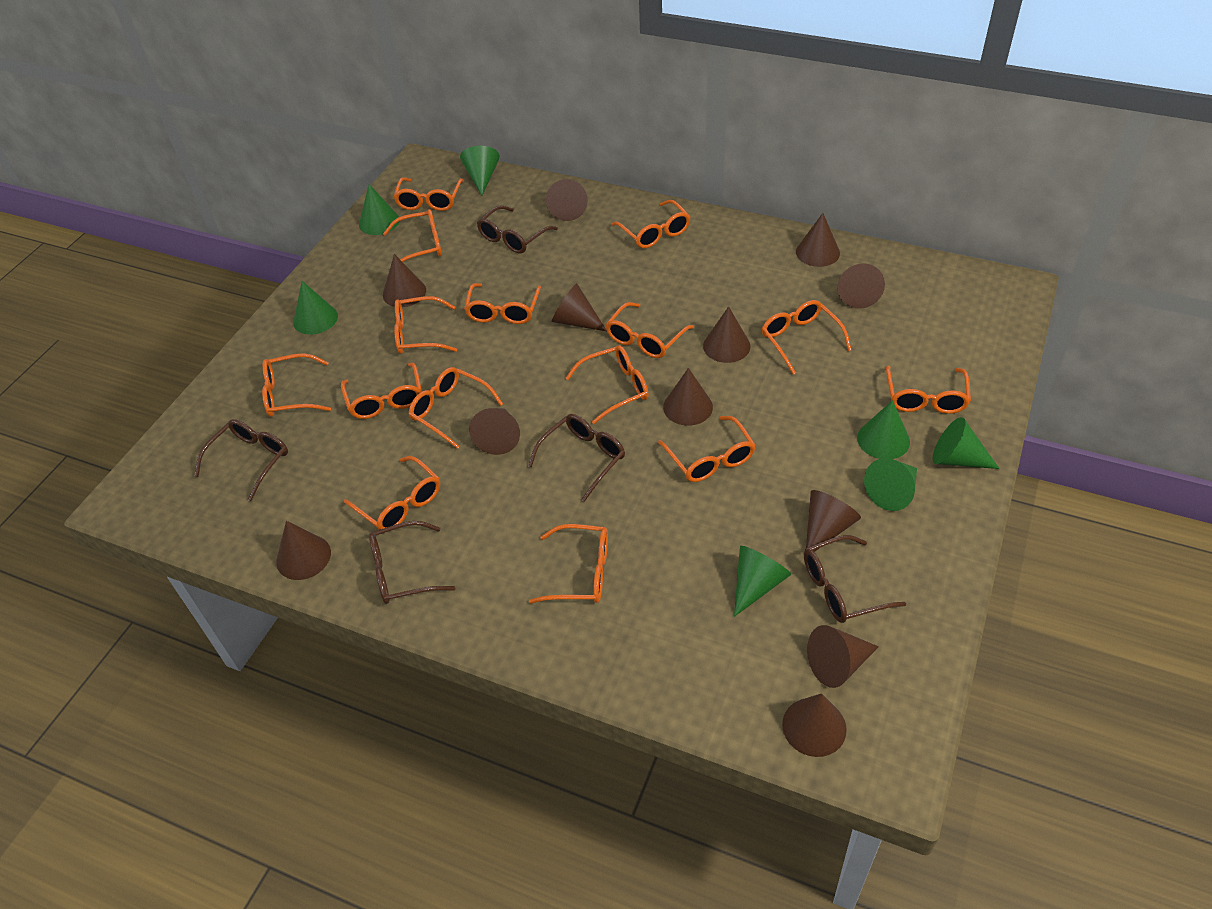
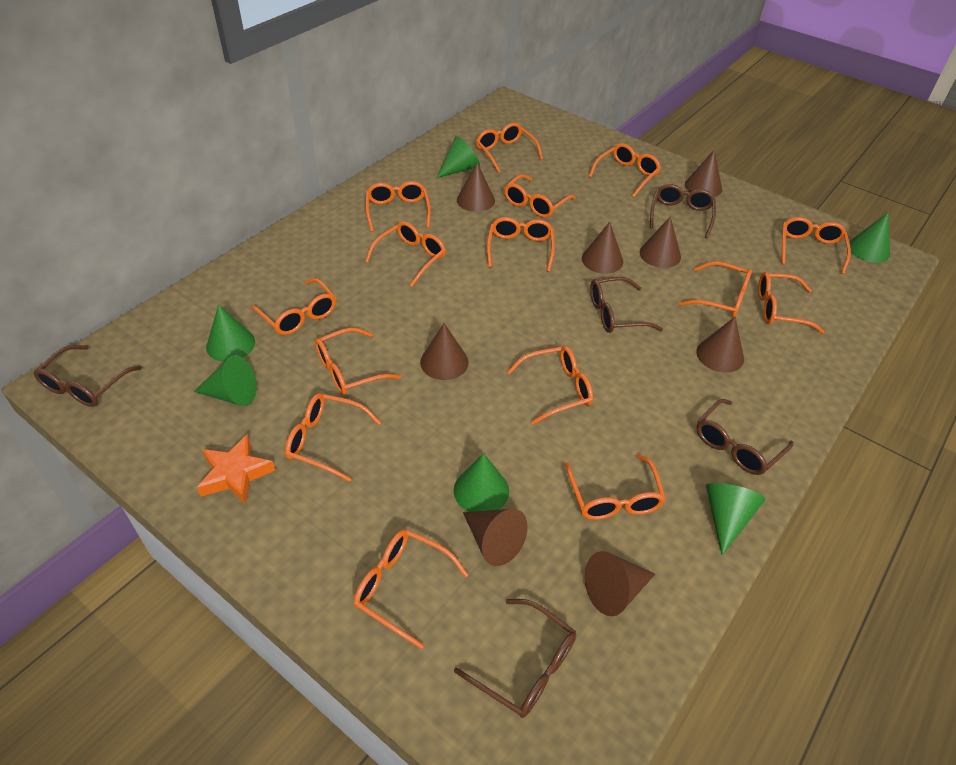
brown cone: [276,521,331,580] [383,254,426,307] [469,408,520,455] [546,179,588,221] [552,283,607,331] [663,368,713,426] [703,306,750,363] [782,693,847,757] [796,213,840,267] [806,490,861,552] [807,625,879,688] [838,264,885,308] = 12 -> [420,323,469,380] [457,163,495,212] [463,509,528,566] [582,222,623,274] [585,551,655,616] [640,216,681,268] [685,150,722,197] [696,317,744,373] = 8
green cone: [293,281,338,335] [359,184,399,235] [460,146,500,196] [734,546,791,617] [857,400,910,459] [864,458,917,511] [933,417,999,469] = 7 -> [194,355,257,406] [206,305,255,362] [437,136,480,178] [454,453,509,512] [706,483,765,555] [849,212,890,263] = 6
orange star: none = 0 -> [197,435,276,504] = 1

